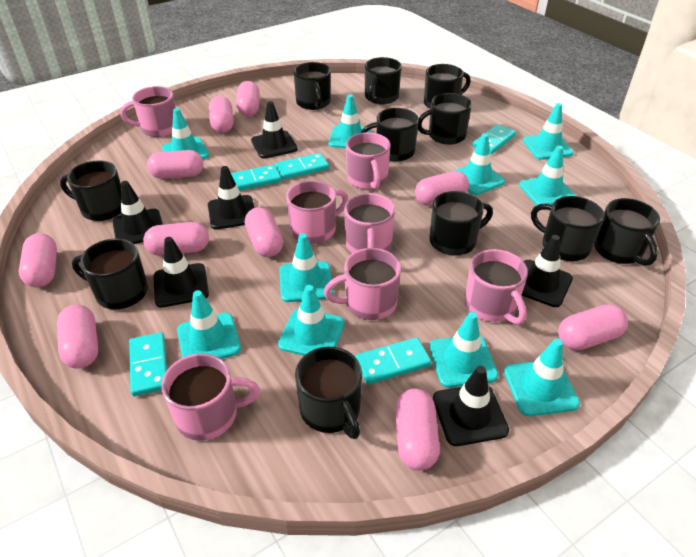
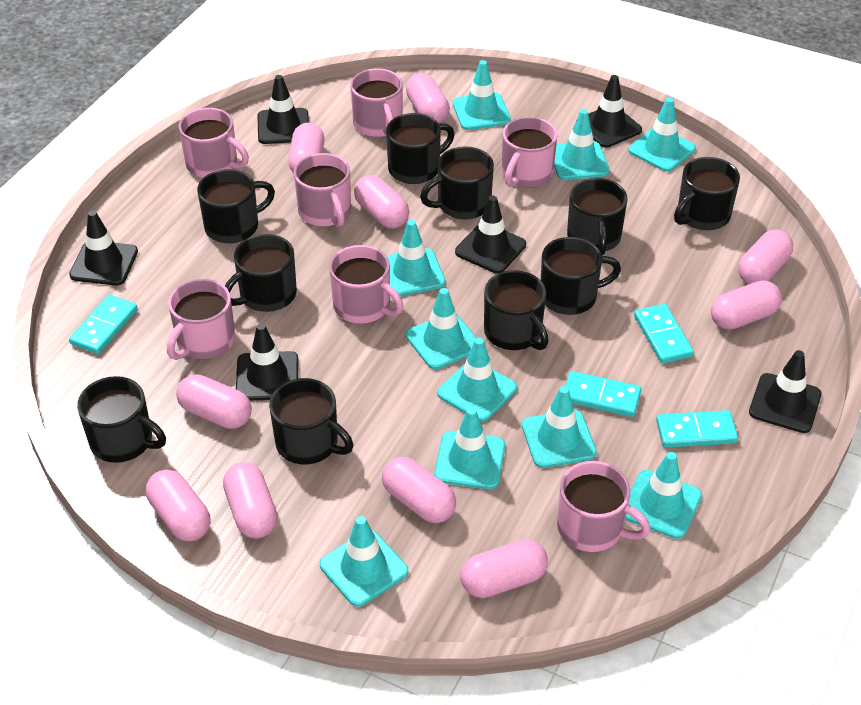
black mug: [60,160,121,221] [72,238,148,309] [293,62,331,110] [295,347,362,439] [361,108,419,161] [365,57,402,105] [418,93,472,145] [424,64,471,109] [429,191,493,256] [531,196,605,261] [594,198,660,266] = 11 -> [77,376,166,463] [197,169,275,243] [225,234,297,312] [269,378,353,464] [386,113,455,184] [420,146,494,219] [484,270,549,350] [541,237,621,315] [567,178,627,255] [674,157,740,230] = 10
turquoise domino: [129,332,167,396] [231,165,281,191] [275,153,329,180] [355,337,432,385] [473,124,516,154] = 5 -> [69,295,138,354] [565,371,641,417] [634,304,694,364] [656,410,738,448] = 4

